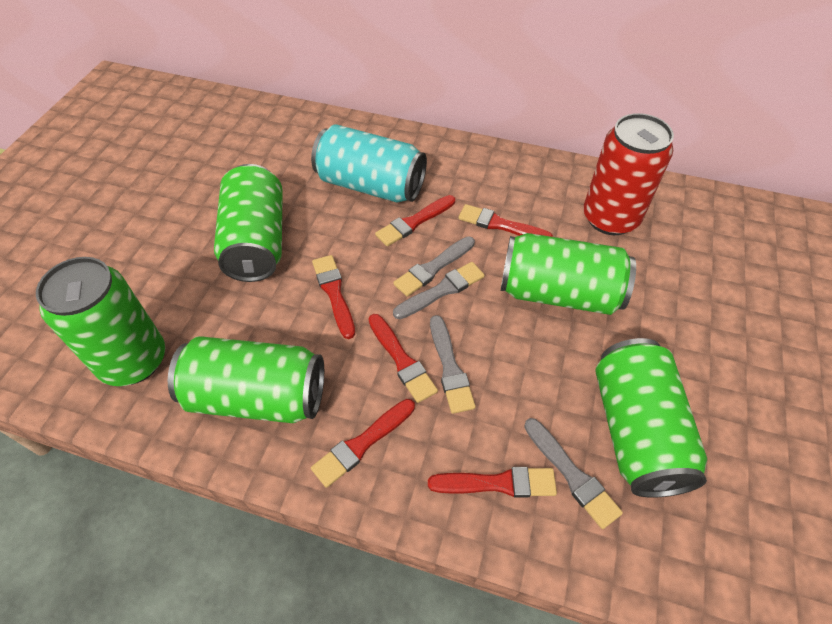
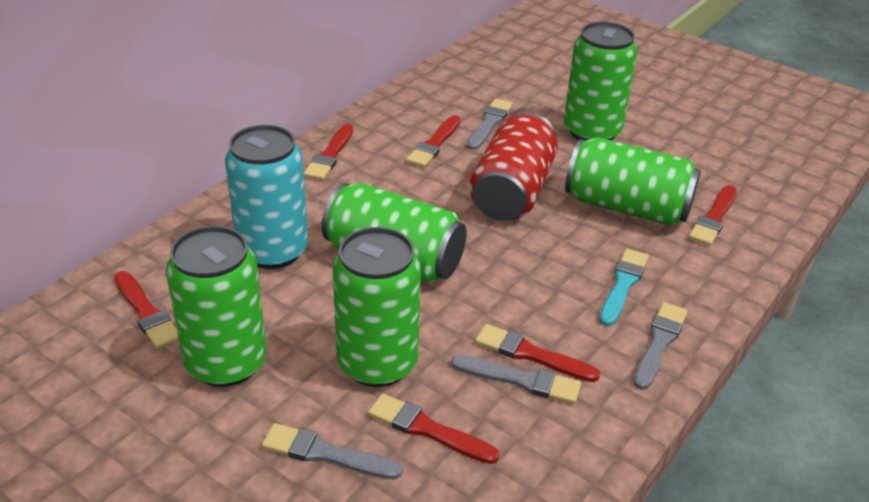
turquoise brush: none = 0 -> [599,249,649,326] = 1

